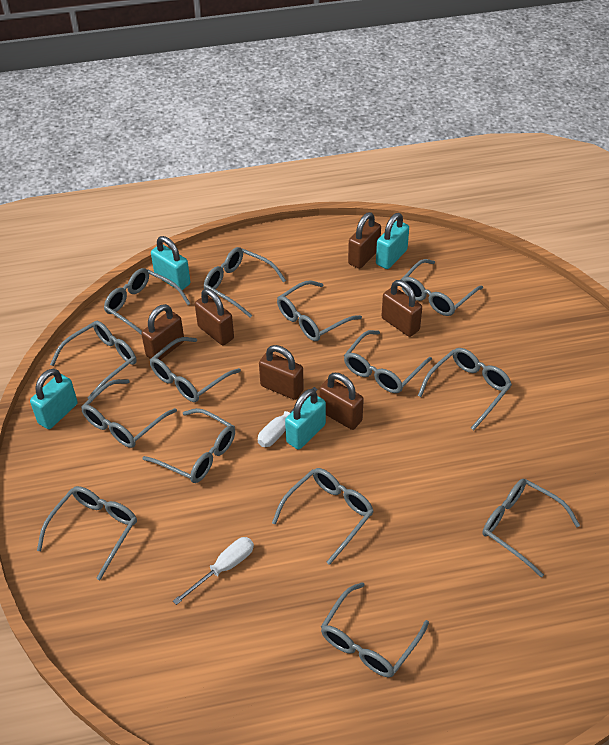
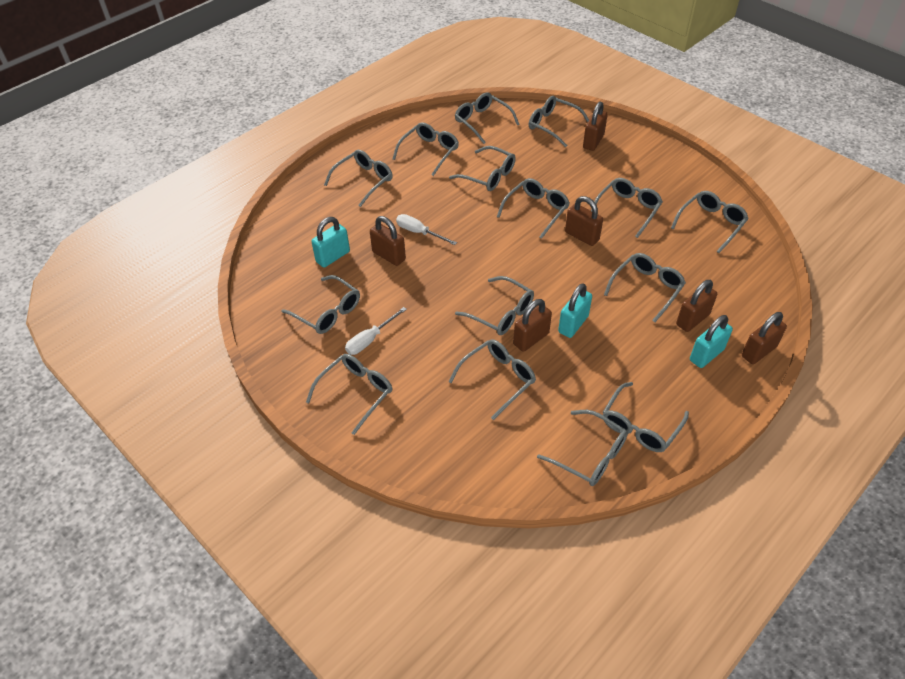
grey glasses: [37,486,137,580] [50,321,137,399] [81,379,177,448] [104,268,191,334] [142,408,235,483] [150,337,241,402] [204,247,286,318] [272,468,374,565] [277,280,362,341] [321,582,429,677] [344,330,432,393] [401,259,483,316] [418,348,512,430] [482,479,580,577] = 14 -> [281,275,360,334] [306,354,392,435] [324,150,393,207] [393,122,459,176] [449,146,516,191] [449,339,536,420] [455,93,520,144] [455,276,534,335] [497,178,570,239] [529,96,589,147] [537,410,628,486] [591,178,663,238] [603,382,689,452] [604,253,686,322] [671,191,749,253] = 15
turquoise padlock: [30,368,78,429] [151,236,191,290] [285,389,326,450] [376,213,409,269] = 4 -> [311,217,350,268] [558,283,592,338] [690,315,733,368] = 3

